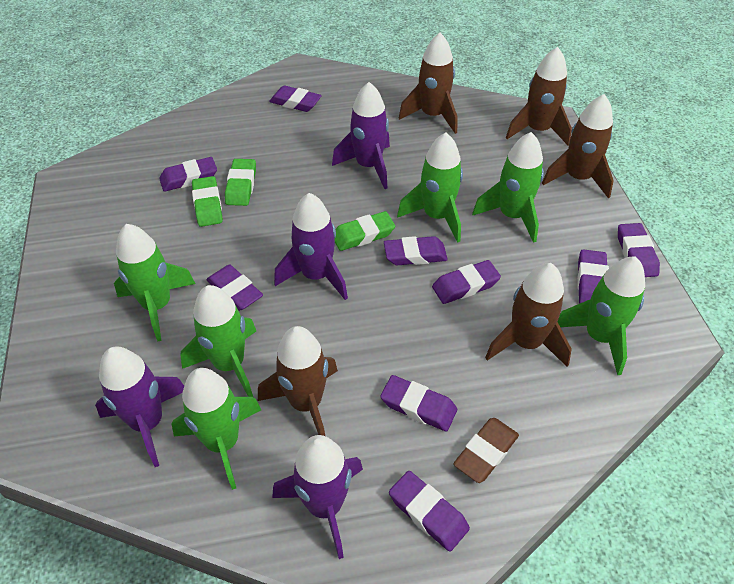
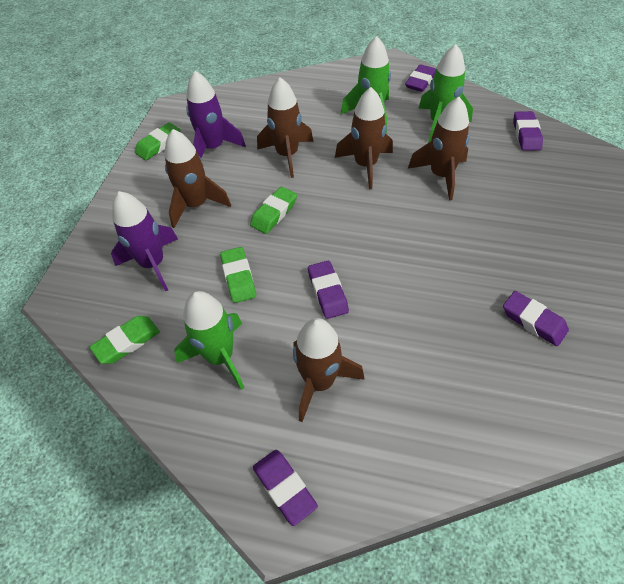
brown eraser: [453,418,519,483] = 1 -> none = 0
green eraser: [192,176,223,227] [225,159,256,206] [335,211,395,251] = 3 -> [90,316,160,364] [135,122,180,161] [220,247,256,303] [250,187,297,234] = 4
green rocket: [114,224,195,342] [172,368,261,490] [180,285,256,397] [397,133,463,243] [472,132,544,243] [557,256,645,375] = 6 -> [174,291,244,390] [340,36,391,133] [418,44,473,143] = 3
purple eraser: [159,157,217,192] [206,265,263,311] [269,85,322,112] [380,375,457,431] [384,236,448,265] [389,471,470,552] [432,260,501,304] [577,249,609,304] [618,223,660,277] = 9 -> [253,450,318,526] [308,261,349,319] [405,64,436,92] [503,291,569,346] [513,111,543,151] = 5
purple rocket: [95,346,184,467] [272,435,363,559] [274,193,348,300] [332,82,390,189] = 4 -> [111,191,178,291] [186,71,246,158] = 2

